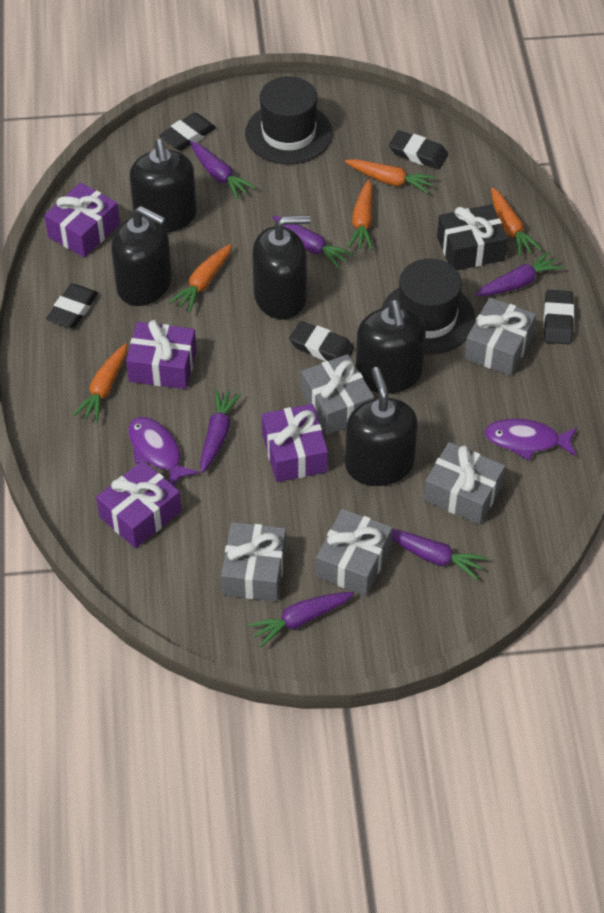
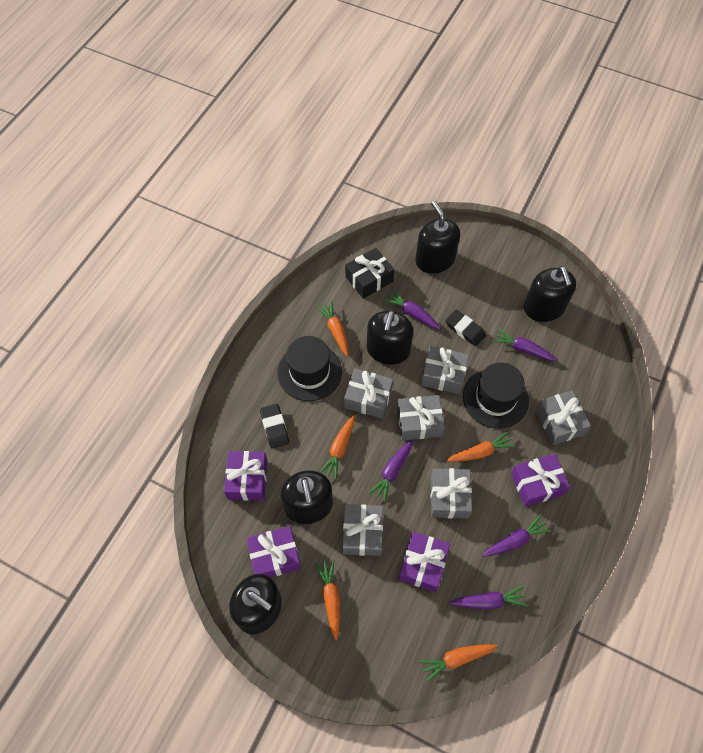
black eraser: [46,284,98,328] [159,113,216,151] [289,321,354,361] [389,130,448,169] [543,290,574,344] = 5 -> [260,404,289,449] [445,310,486,346] = 2
grey gift: [221,522,286,601] [301,354,374,435] [316,509,392,596] [424,442,505,524] [464,297,536,376] = 5 -> [343,504,383,556] [344,369,393,419] [397,395,445,441] [421,346,469,394] [431,468,472,519] [536,390,591,445] = 6
purple carrot: [190,141,256,199] [200,389,241,473] [248,592,354,647] [273,216,354,269] [392,529,487,580] [475,251,564,296] = 6 -> [368,440,413,503] [384,289,441,329] [449,586,528,610] [482,514,552,557] [492,328,557,361] = 5
purple fish: [128,417,199,485] [485,419,577,460] = 2 -> none = 0

